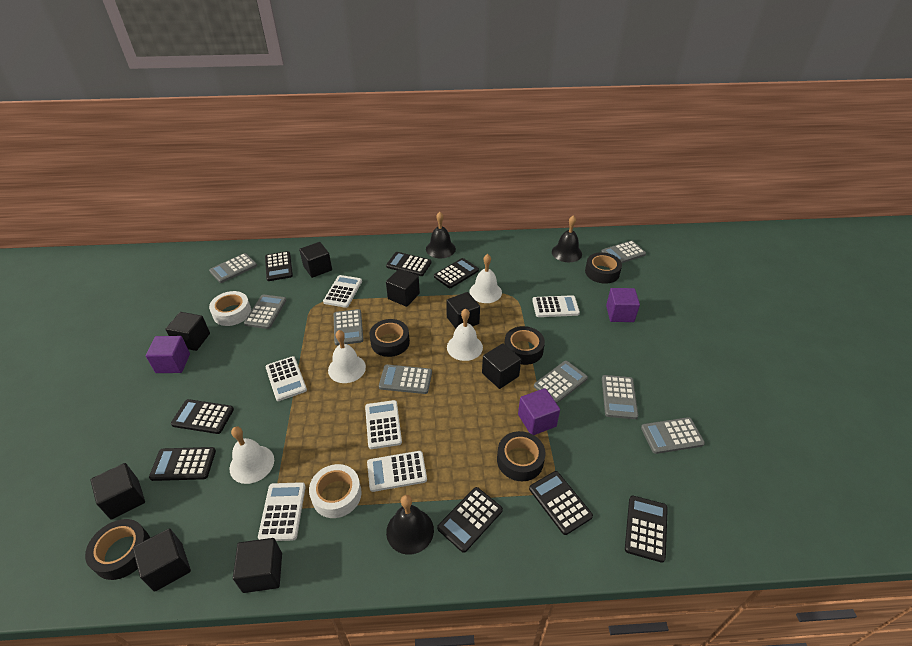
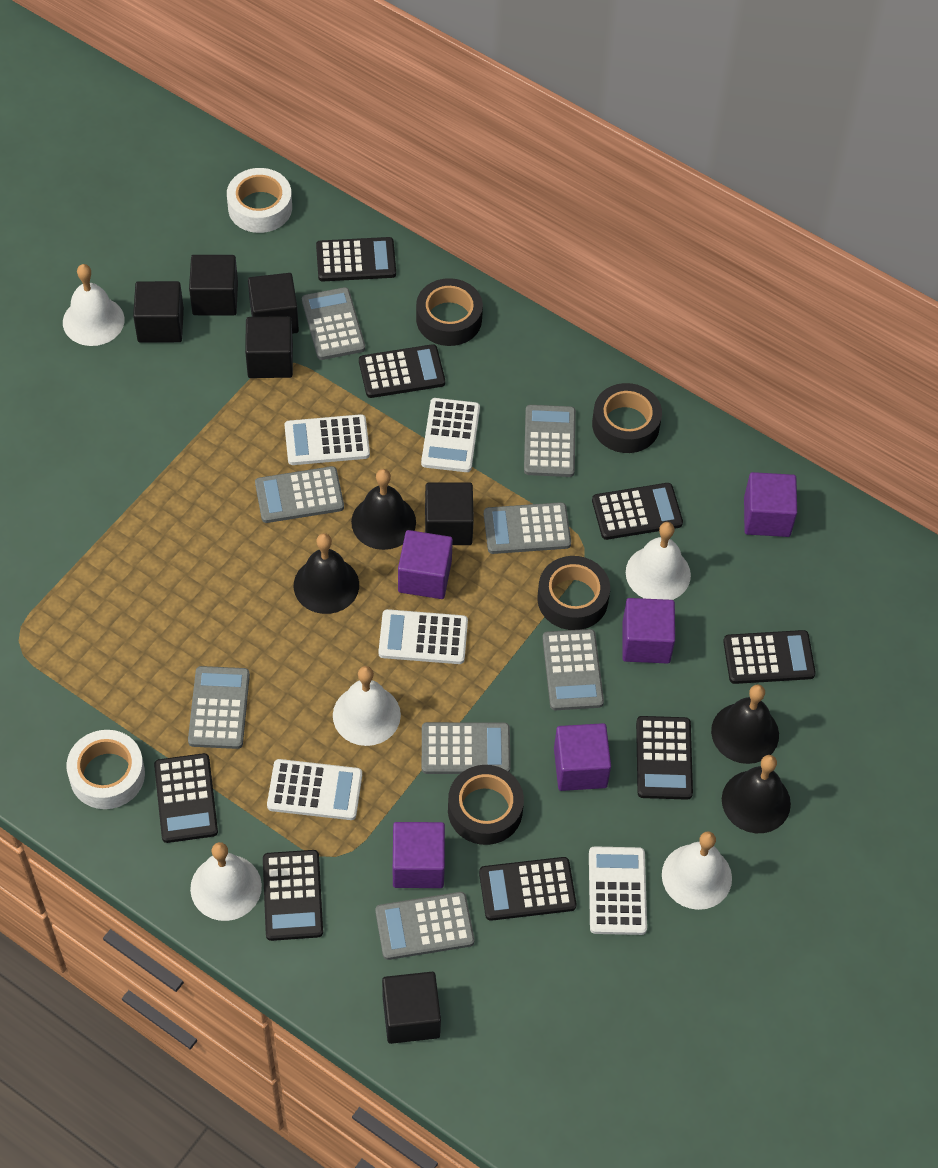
black bell: [386,495,434,555] [426,212,456,258] [552,215,582,262] = 3 -> [294,533,359,614] [351,469,416,550] [711,684,779,764] [722,755,791,833] = 4
black cube: [90,463,145,520] [133,528,191,592] [165,312,210,351] [233,538,282,593] [299,242,332,278] [386,269,420,307] [446,292,480,329] [482,344,521,389] = 8 -> [133,281,184,342] [189,255,238,316] [245,316,293,378] [248,273,299,334] [382,972,441,1044] [425,482,474,545] = 6
black tape: [85,519,150,580] [369,319,410,357] [497,431,545,481] [504,326,545,365] [585,252,622,284] = 5 -> [416,278,483,346] [448,765,524,845] [537,556,610,630] [592,383,662,453] = 4
purple cube: [146,336,190,373] [518,388,560,435] [606,288,640,322] = 3 -> [393,822,445,888] [398,530,453,599] [554,723,611,791] [623,598,675,663] [744,472,797,537] = 5
white bell: [230,427,274,484] [328,330,366,383] [447,309,483,361] [469,254,502,303] = 4 -> [63,264,124,346] [190,842,262,921] [333,666,401,746] [626,522,691,600] [662,831,732,910] = 5
white calculator: [258,482,306,541] [265,356,307,401] [323,275,362,308] [365,400,402,449] [367,451,427,492] [532,295,580,317] = 6 -> [267,759,362,820] [285,414,370,465] [379,609,468,664] [421,398,480,472] [589,846,647,935] = 5

